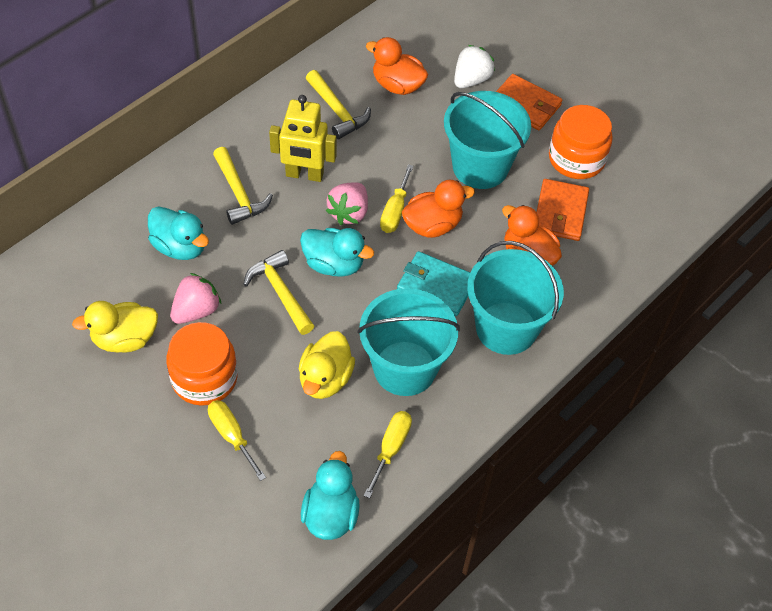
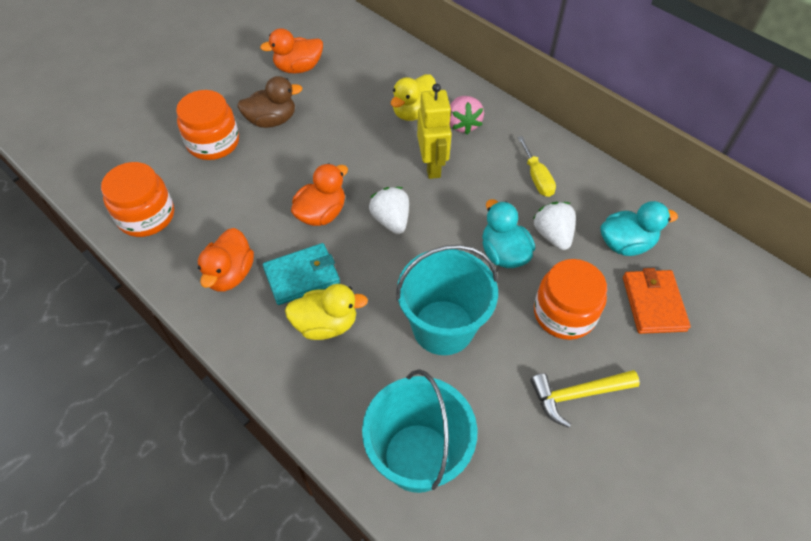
brown duck: none = 0 -> [237,76,302,128] = 1
orange jar: [166,322,238,406] [549,105,613,179] = 2 -> [101,162,174,237] [176,90,239,160] [534,259,607,340] = 3
orange wallet: [496,74,562,130] [537,179,589,241] = 2 -> [623,268,691,334] = 1
pink strawberry: [170,273,221,324] [326,182,368,225] = 2 -> [450,96,484,134] = 1
turquoise bucket: [358,288,460,396] [444,91,531,189] [467,241,564,355] = 3 -> [362,370,477,493] [396,245,498,355] = 2
turquoise duck: [148,206,209,260] [300,228,374,277] [301,451,360,540] = 3 -> [482,199,535,268] [601,201,678,256] = 2
white strawberry: [454,45,495,88] = 1 -> [369,187,409,234] [533,202,576,250] = 2
yellow hammer: [213,147,273,225] [243,250,314,335] [306,70,371,139] = 3 -> [531,370,640,428] = 1
yellow screwdriver: [208,400,266,481] [364,411,412,498] [380,164,414,233] = 3 -> [517,136,556,197] = 1

